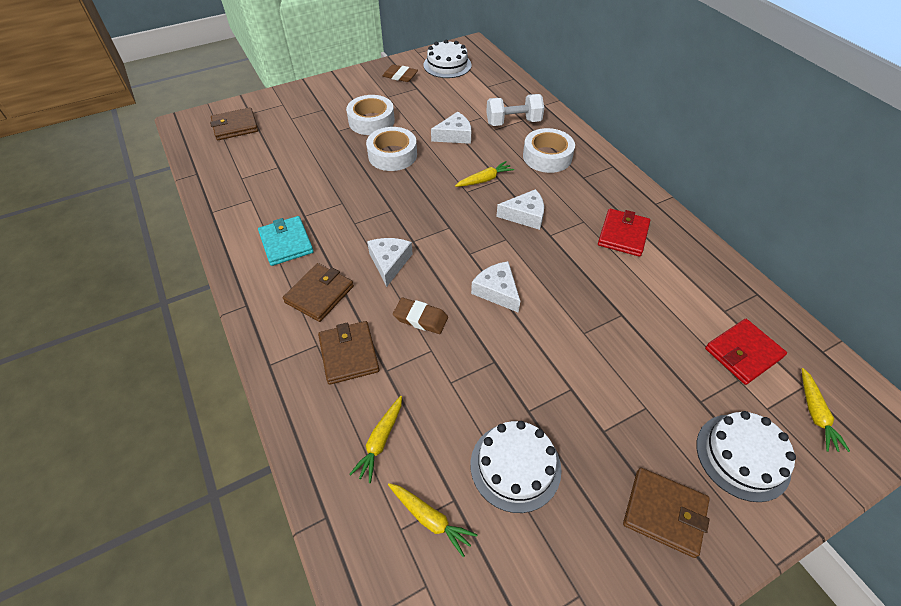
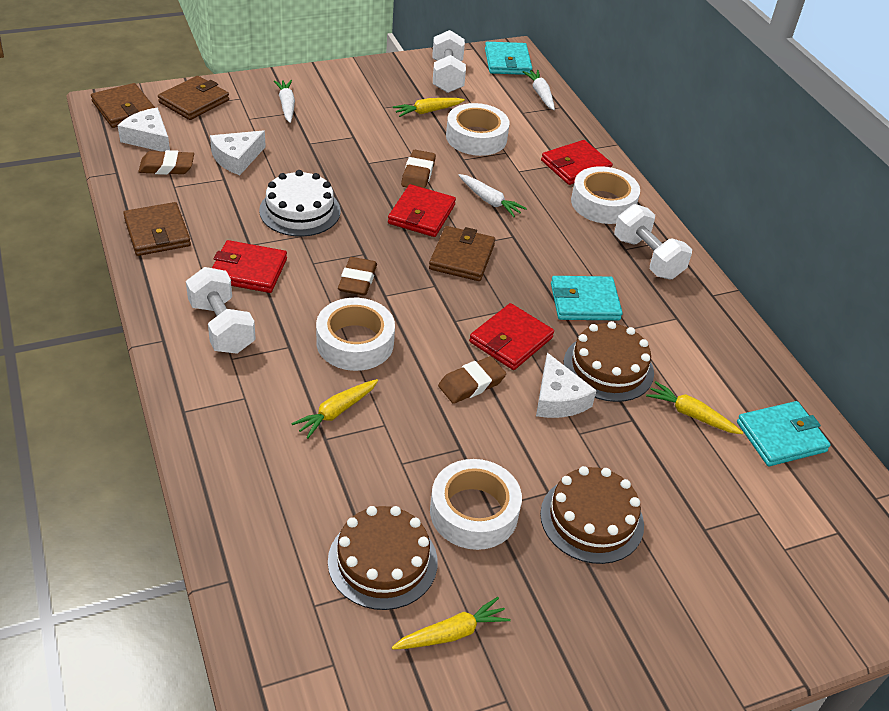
brown cake: none = 0 -> [328,506,438,610] [540,466,644,564] [564,321,654,402] = 3
brown eraser: [383,64,418,82] [393,298,448,334] = 2 -> [138,150,194,175] [338,257,377,296] [401,150,436,188] [438,356,506,404] = 4
red wallet: [598,209,650,257] [705,319,787,385] = 2 -> [212,240,287,293] [388,184,456,237] [469,303,554,370] [541,140,613,185] = 4
turquoise wallet: [258,216,314,266] = 1 -> [485,42,532,75] [551,276,623,320] [737,401,831,466] = 3
white cake: [423,40,472,78] [471,421,561,513] [697,411,796,502] = 3 -> [259,170,340,237] = 1
white carrot: none = 0 -> [274,80,295,123] [459,174,527,217] [522,70,555,110] = 3
white cheese: [367,238,413,287] [431,112,471,144] [471,261,520,313] [496,189,544,230] = 4 -> [117,108,170,152] [210,131,266,175] [536,353,597,418] = 3
white dumbbell: [486,94,544,126] = 1 -> [186,267,256,354] [433,30,466,93] [614,204,692,280] = 3
white tape: [346,95,395,135] [366,127,417,171] [523,128,575,173] = 3 -> [316,298,395,371] [430,459,522,550] [446,103,509,156] [571,166,640,224] = 4

